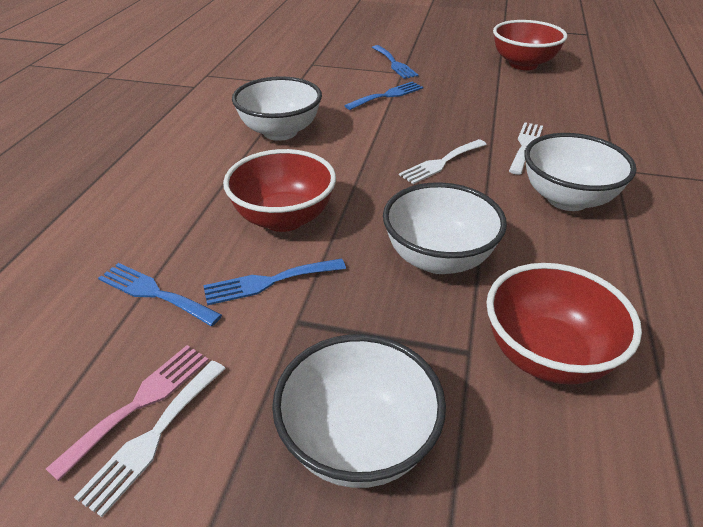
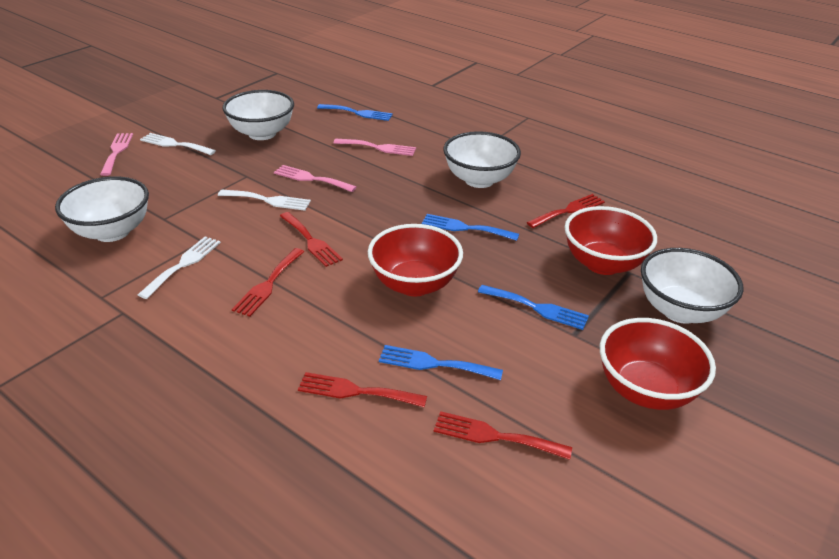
pink fork: [46,345,209,481] = 1 -> [100,133,133,176] [274,165,357,192] [334,139,416,156] = 3
red fork: none = 0 -> [232,248,304,317] [280,212,343,267] [298,372,427,407] [434,411,572,460] [527,194,605,228] = 5

